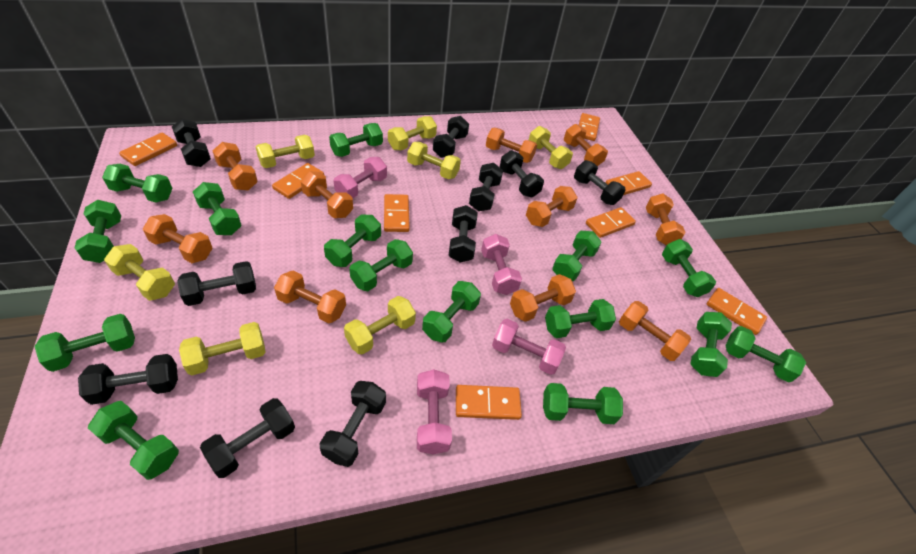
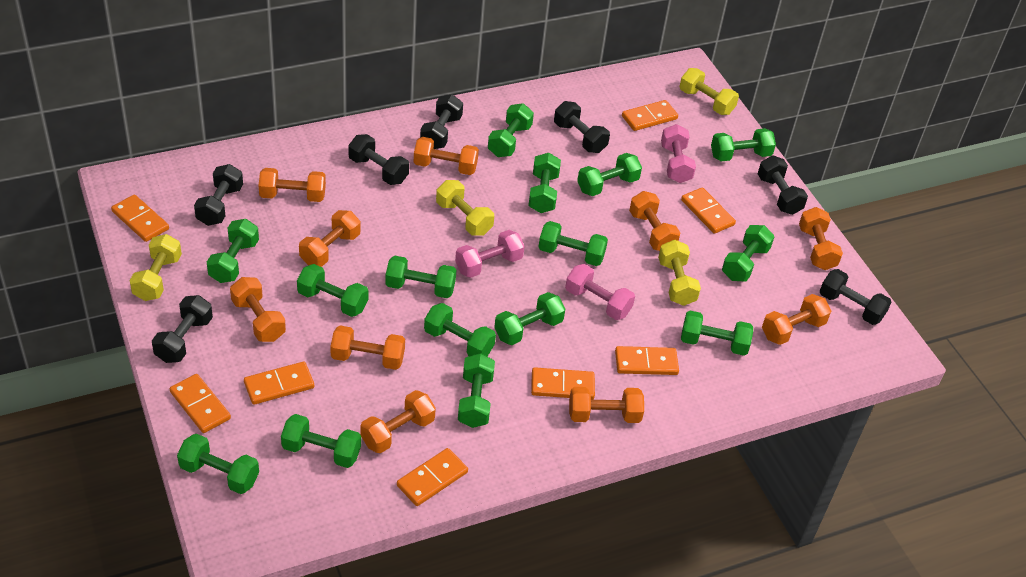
black dumbbell: [78,354,178,405] [172,119,211,167] [177,261,256,306] [200,398,295,478] [319,381,386,467] [433,116,469,158] [449,205,478,263] [469,163,503,211] [500,150,544,197] [574,160,626,205] = 10 -> [152,295,213,363] [194,164,243,226] [348,134,409,185] [420,94,463,149] [554,101,610,153] [758,155,808,215] [819,269,891,325] = 7
pink dumbbell: [333,157,387,199] [417,369,452,455] [481,234,522,295] [492,319,566,375] = 4 -> [455,230,525,278] [565,264,635,320] [661,124,696,183] = 3
yellow dumbbell: [104,244,175,301] [179,322,266,375] [256,135,315,168] [344,296,416,355] [388,116,437,150] [407,142,461,179] [529,126,573,169] = 7 -> [130,234,182,301] [436,180,494,236] [658,240,701,306] [679,68,739,115] = 4

